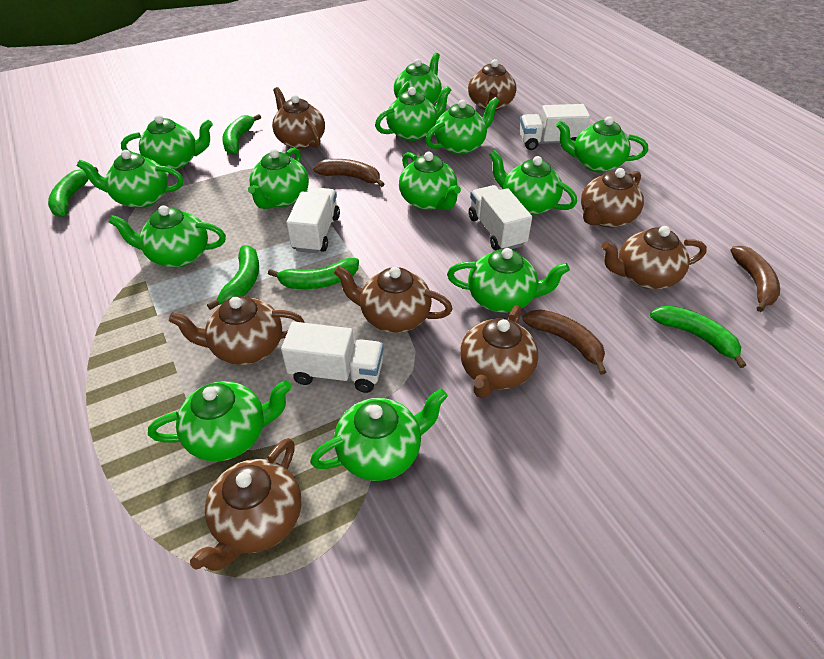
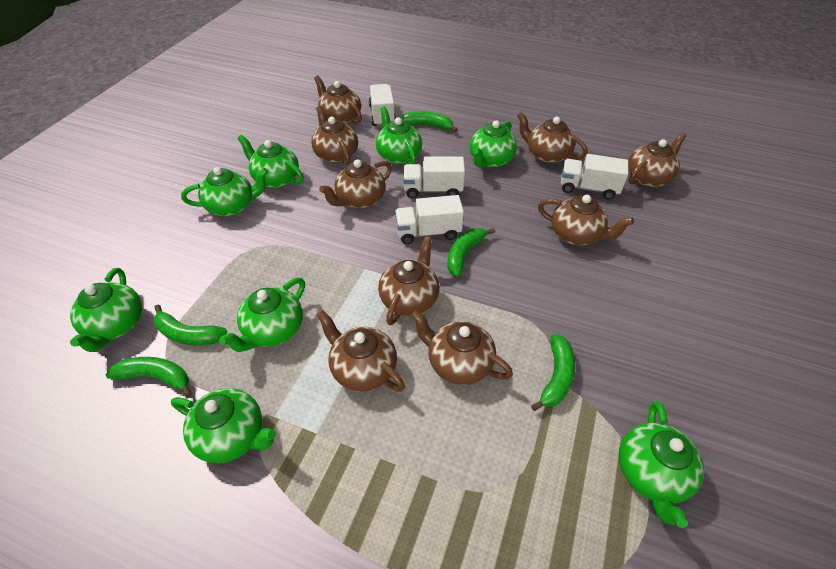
brown banana: [313,159,384,187] [523,309,606,375] [730,246,780,312] = 3 -> none = 0
brown teapot: [169,296,304,365] [190,438,301,571] [272,87,325,149] [334,266,453,333] [460,305,538,398] [468,59,517,111] [581,168,644,228] [602,226,707,289] = 8 -> [312,106,358,165] [314,75,362,125] [317,310,405,392] [319,159,392,209] [378,236,439,325] [411,310,513,385] [517,112,588,163] [538,195,634,246] [628,133,687,187] = 9
green teapot: [77,150,183,208] [109,205,226,267] [121,115,213,170] [148,380,292,462] [248,148,309,209] [310,389,448,481] [375,86,451,141] [394,53,442,104] [399,152,461,210] [425,97,499,155] [447,248,570,313] [489,150,577,215] [556,116,648,173] = 13 -> [70,268,142,352] [171,388,276,463] [181,167,268,216] [219,278,305,352] [238,135,304,188] [376,107,422,164] [470,120,517,168] [619,401,704,528] = 8

